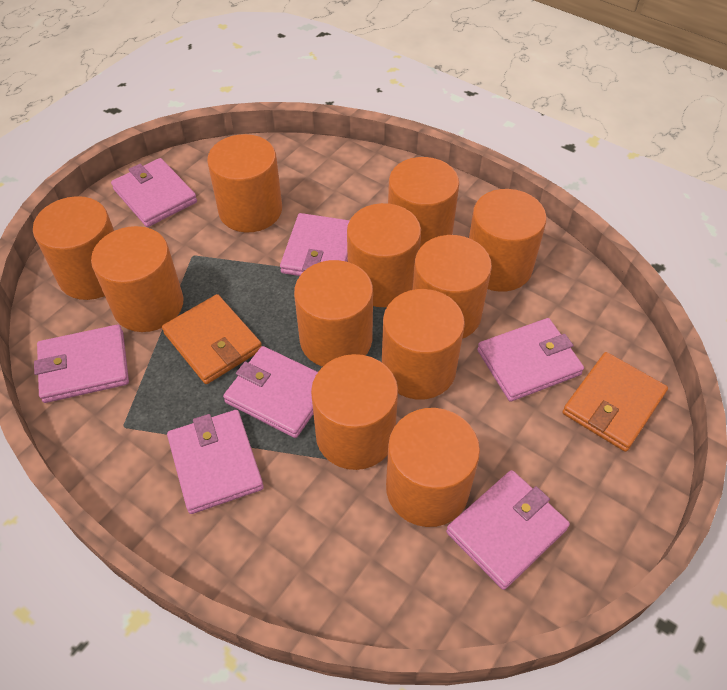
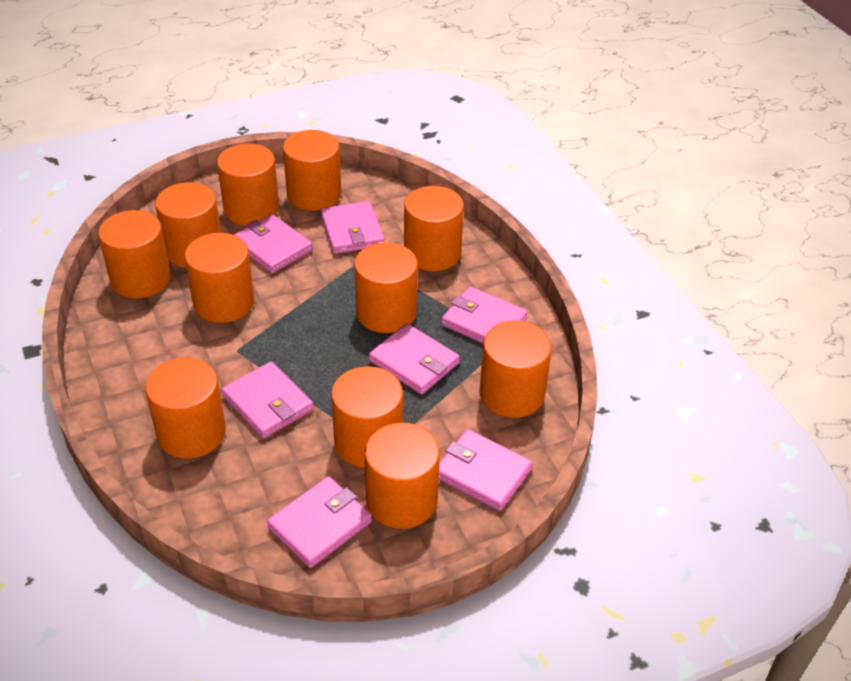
orange wallet: [162,294,262,384] [562,352,668,452] = 2 -> none = 0

